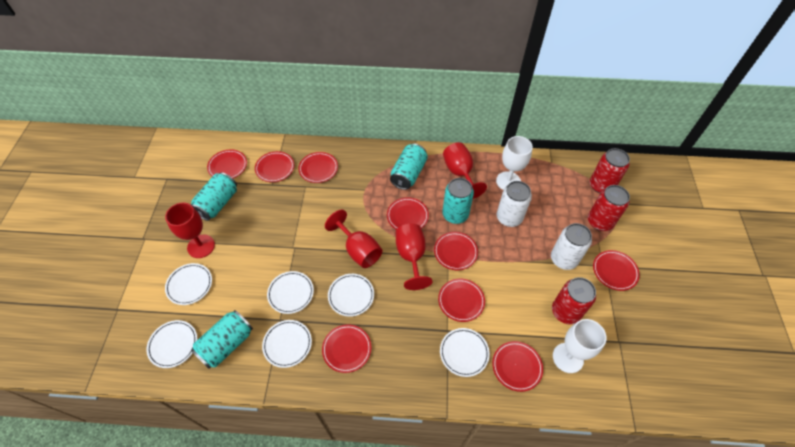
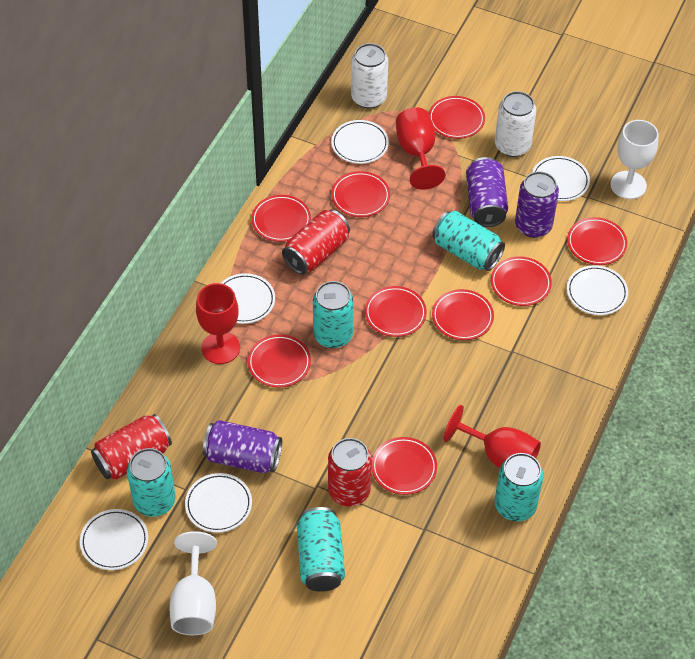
purple can: none = 0 -> [203,420,282,473] [466,157,508,227] [515,171,559,238] = 3
red goblet: [165,202,215,258] [325,210,382,268] [396,224,433,290] [443,142,487,199] = 4 -> [196,283,240,364] [396,107,446,190] [444,405,541,468] = 3
turquoise can: [191,172,237,221] [191,310,253,369] [390,144,428,190] [442,178,474,224] = 4 -> [127,448,176,517] [297,507,345,592] [313,281,354,348] [432,211,505,271] [495,453,543,521] = 5

